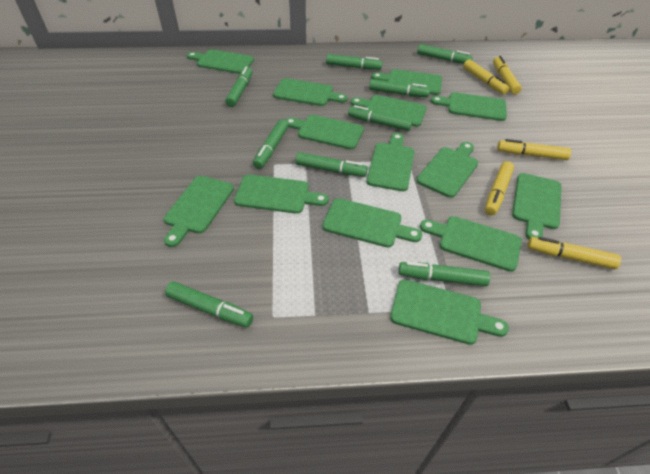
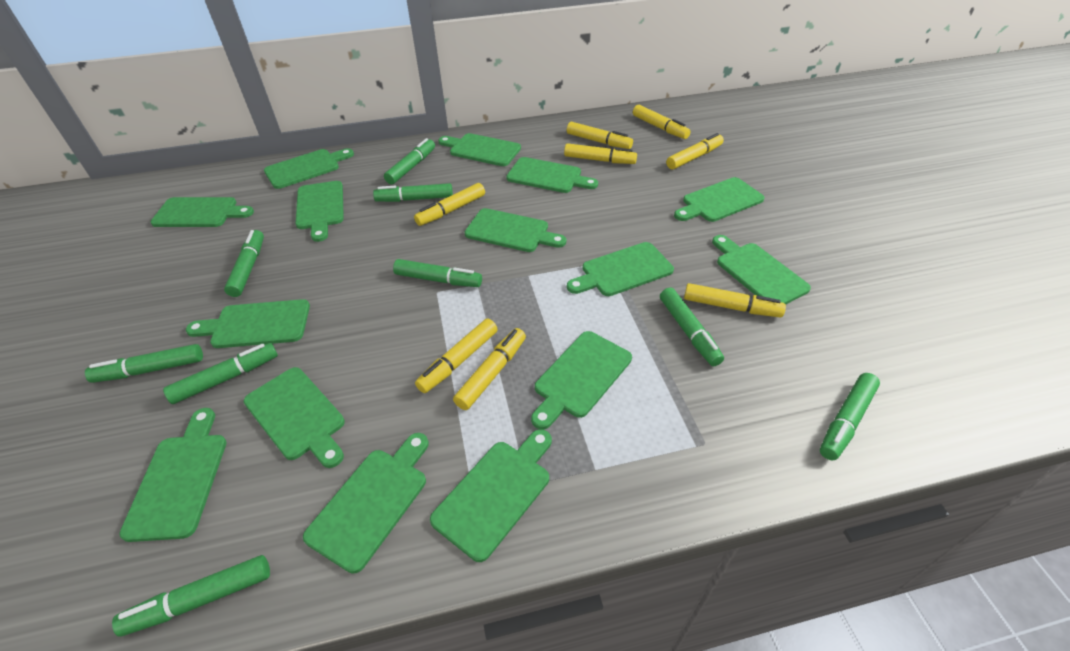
green cutting board: [164,176,234,247] [187,49,254,74] [234,174,329,214] [273,78,347,106] [285,115,364,150] [322,198,422,247] [351,95,427,127] [366,133,415,191] [372,69,442,95] [390,279,509,345] [416,142,478,198] [420,216,522,272] [431,92,507,121] [512,173,562,239] = 14 -> [119,408,227,542] [151,197,254,227] [186,299,310,348] [244,367,345,468] [264,148,354,189] [295,181,344,242] [303,433,429,574] [430,429,552,562] [438,133,521,166] [465,208,566,252] [506,157,598,193] [531,331,632,429] [567,242,674,296] [674,177,765,222] [712,235,811,304] = 15
yellow marker: [463,59,509,95] [485,161,514,215] [493,56,522,95] [497,139,571,160] [527,237,621,269] = 5 -> [414,183,485,226] [415,319,498,393] [453,328,526,410] [564,143,637,164] [567,122,633,149] [633,105,691,139] [666,133,724,170] [684,283,786,318] = 8

